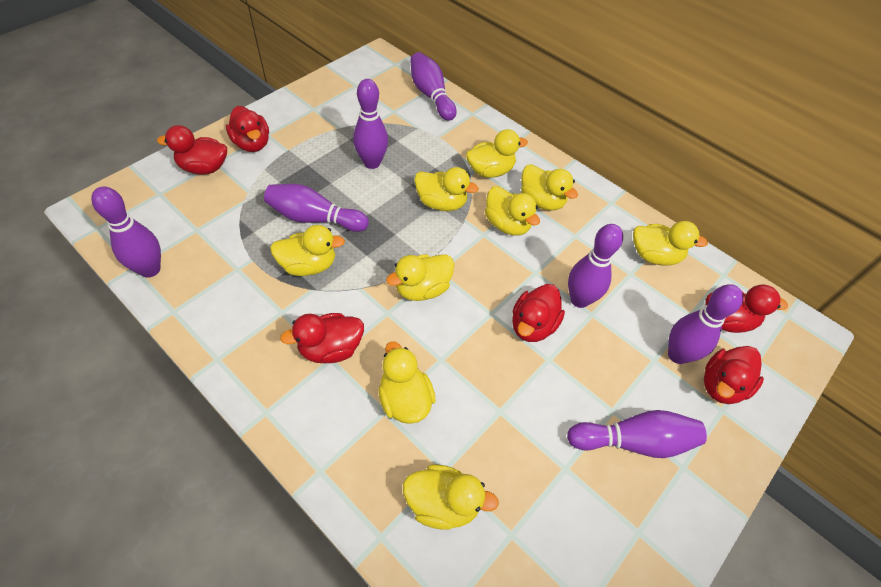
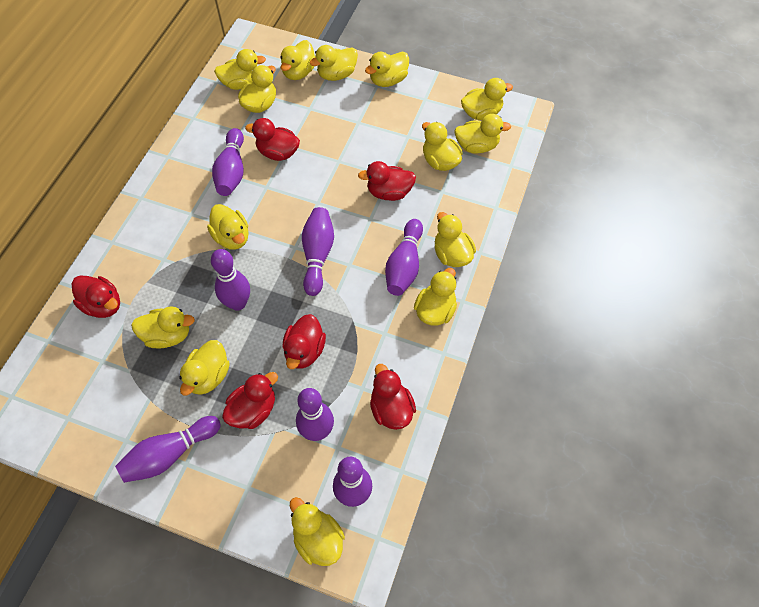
yellow duck: [270,225,345,276] [378,341,436,424] [386,254,454,301] [403,464,499,530] [414,167,478,211] [466,129,528,178] [485,186,540,235] [521,164,578,211] [633,221,708,265] = 9 -> [131,307,195,349] [179,340,230,396] [207,204,249,250] [214,49,266,90] [238,65,276,113] [280,40,316,80] [290,497,345,566] [309,45,358,81] [365,51,409,87] [414,268,457,326] [422,122,463,171] [434,212,476,267] [454,114,511,154] [461,78,513,120] = 14

